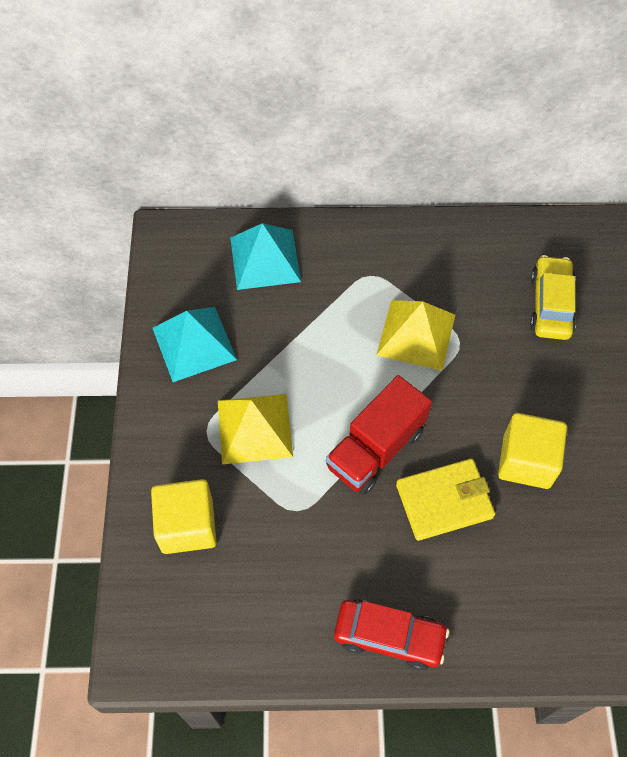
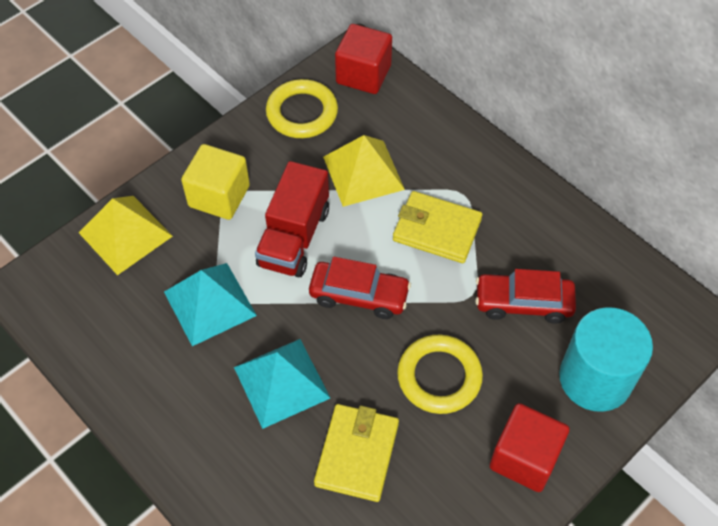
red car: [334,600,449,670] = 1 -> [309,257,411,319] [475,269,576,323] = 2
red cube: none = 0 -> [335,24,392,94] [490,403,570,492] = 2
turquoise cylinder: none = 0 -> [559,307,653,412] = 1
yellow car: [530,255,576,340] = 1 -> none = 0
yellow cube: [151,479,217,554] [498,413,567,489] = 2 -> [181,144,250,220] = 1
yellow ring: none = 0 -> [266,79,338,138] [397,335,483,414] = 2
yellow wallet: [396,459,495,541] = 1 -> [314,404,399,502] [393,191,482,263] = 2

